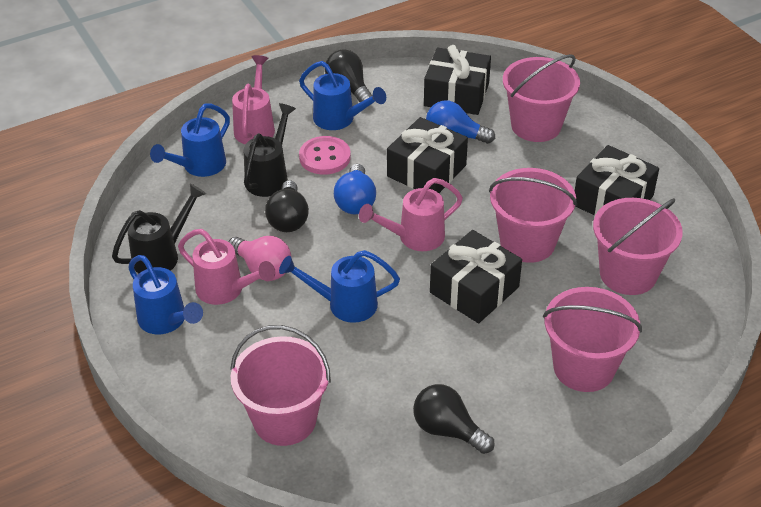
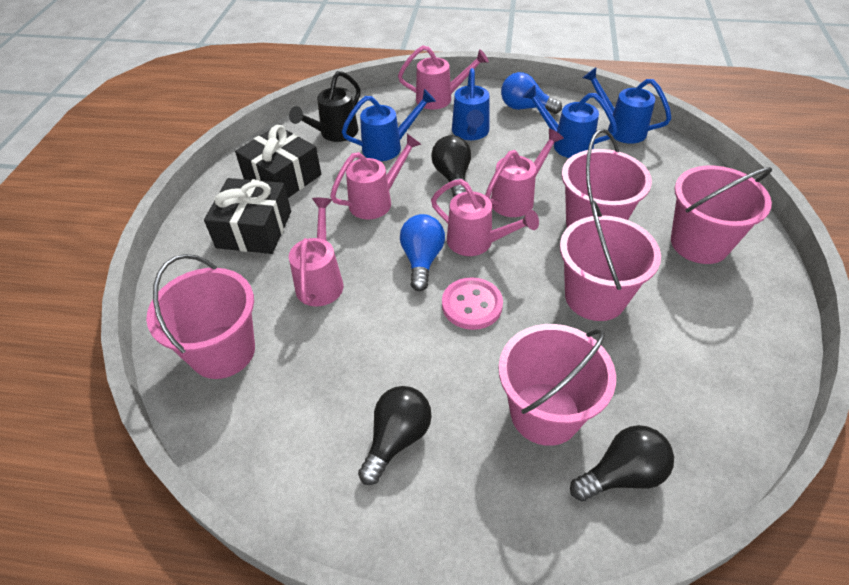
black gift: [387,117,468,193] [424,45,491,115] [430,230,522,323] [575,145,659,216] = 4 -> [204,178,291,254] [235,125,321,198] = 2
black watering can: [112,184,206,273] [244,103,296,197] = 2 -> [289,71,361,142] = 1
pink light bulb: [229,236,292,281] = 1 -> none = 0
pink watering can: [178,229,275,305] [232,55,275,144] [359,178,463,251] = 3 -> [289,198,344,306] [330,134,421,219] [398,45,489,109] [431,179,539,256] [485,128,564,217] = 5

